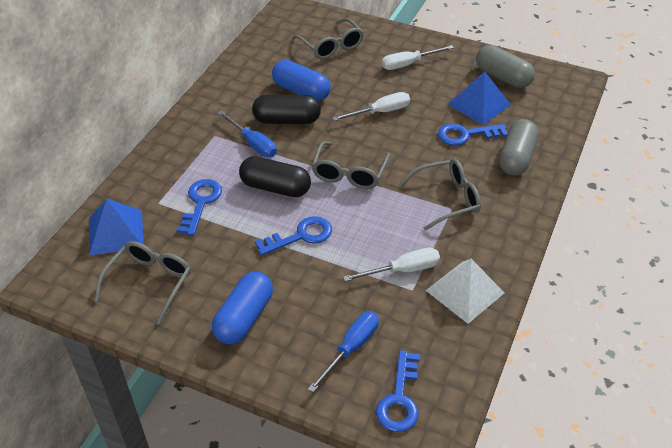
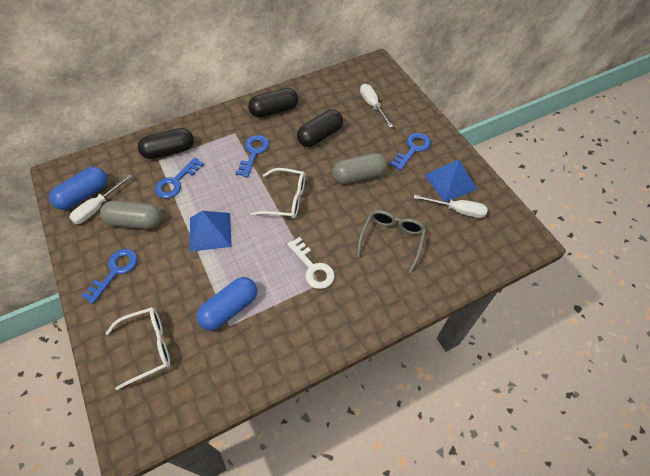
black capsule: [239,156,311,197] [252,95,321,124] = 2 -> [138,128,194,159] [248,88,298,118] [297,109,343,147] = 3
blue screwdriver: [218,111,277,157] [308,311,379,393] = 2 -> none = 0
grey glasses: [94,241,191,325] [292,18,364,59] [312,141,390,189] [399,159,481,230] = 4 -> [357,210,426,273] = 1
white glasses: none = 0 -> [106,307,170,390] [250,168,305,219] = 2
white key: none = 0 -> [287,237,334,289] = 1
white pyramid: [425,259,505,324] = 1 -> none = 0

